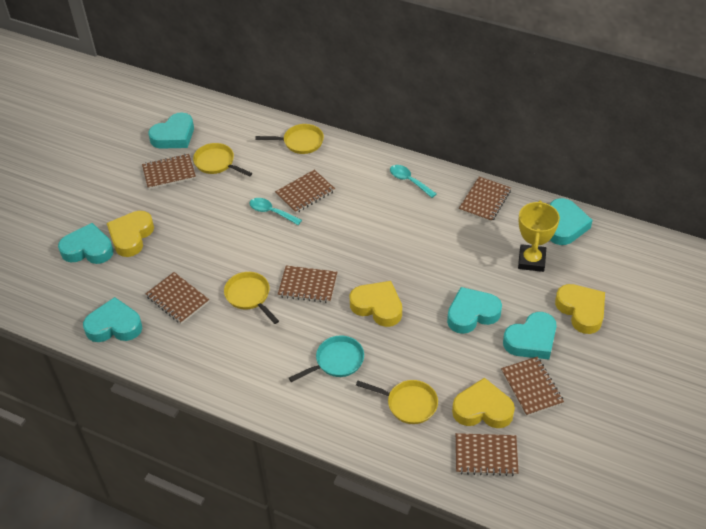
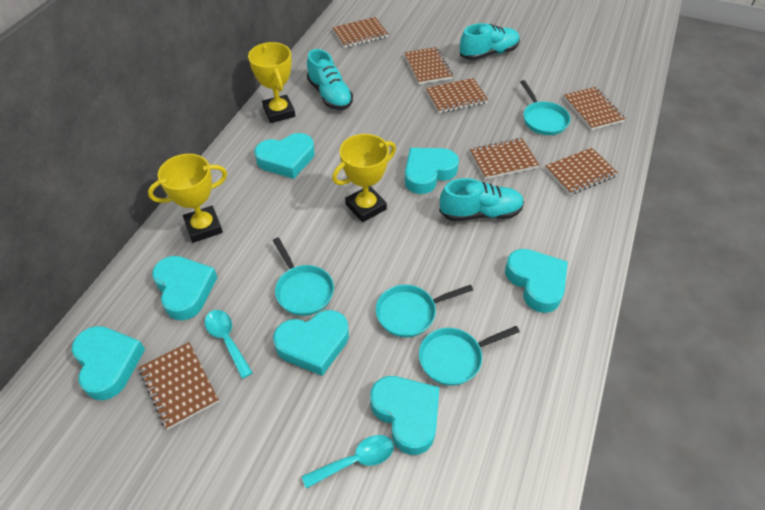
turquoise heart: [58,223,113,264] [83,297,142,342] [148,112,194,149] [447,287,502,334] [503,312,557,360] [550,198,593,245] = 6 -> [72,326,145,400] [152,256,218,320] [255,133,315,179] [273,310,349,376] [370,376,439,455] [405,148,459,194] [505,249,568,313] = 7
turquoise pan: [289,336,364,382] = 1 -> [273,237,334,316] [376,285,473,337] [419,326,520,386] [520,80,571,135] = 4
turquoise shoe: none = 0 -> [307,49,353,110] [439,178,524,221] [460,23,520,60] = 3
yellow heart: [107,211,154,257] [349,281,402,327] [452,378,515,428] [555,284,605,334] = 4 -> none = 0
yellow pan: [193,143,252,177] [224,272,279,324] [256,124,324,154] [356,380,438,424] = 4 -> none = 0
yellow trophy: [518,200,560,272] = 1 -> [148,154,227,243] [248,42,295,123] [332,134,396,222] = 3

